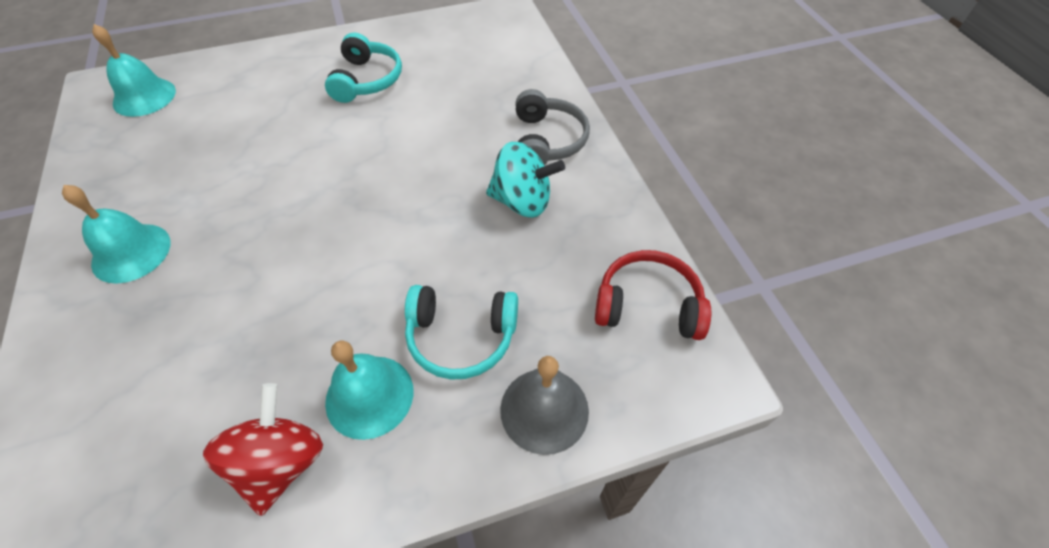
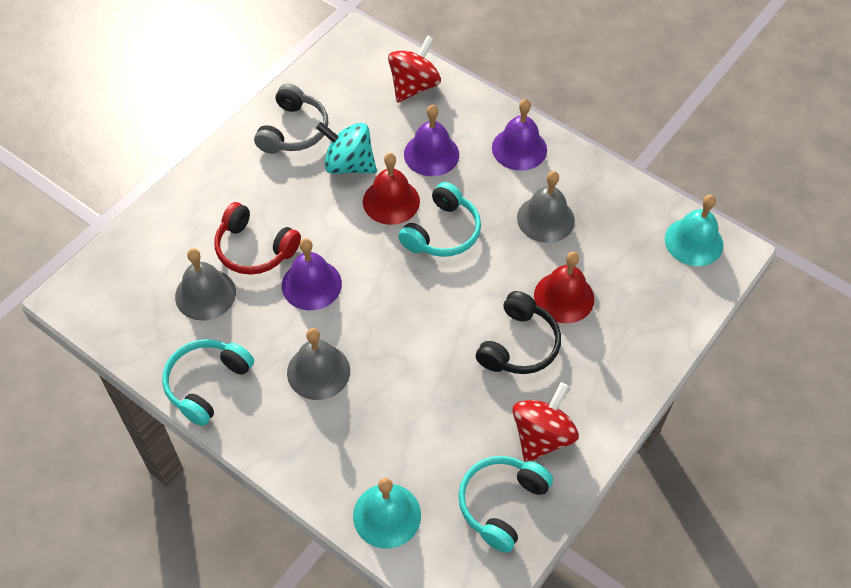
black headphones: none = 0 -> [476,291,561,374] = 1
grey bell: [500,356,589,455] = 1 -> [175,248,236,321] [287,328,350,400] [517,171,575,243] = 3
purple bell: none = 0 -> [282,238,342,310] [404,105,459,176] [492,99,547,171] = 3
red bell: none = 0 -> [363,153,420,225] [534,252,594,323] = 2
red spinning top: [203,383,323,516] = 1 -> [388,35,441,103] [512,382,579,462] = 2
turquoise bell: [62,185,170,284] [92,24,176,117] [325,341,414,440] = 3 -> [353,478,421,549] [665,195,723,266] = 2
turquoise headphones: [325,32,402,103] [405,285,518,380] = 2 -> [162,339,254,426] [398,182,481,257] [458,456,553,553] = 3

